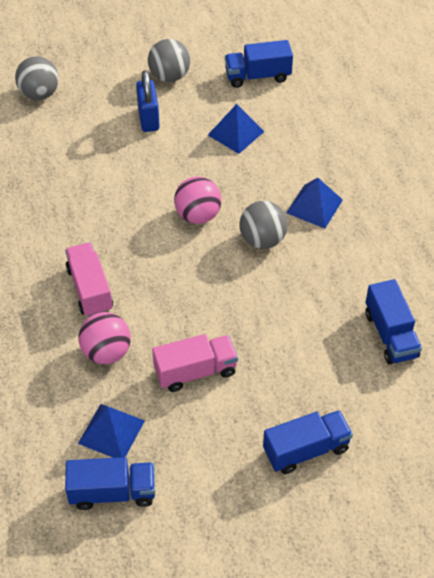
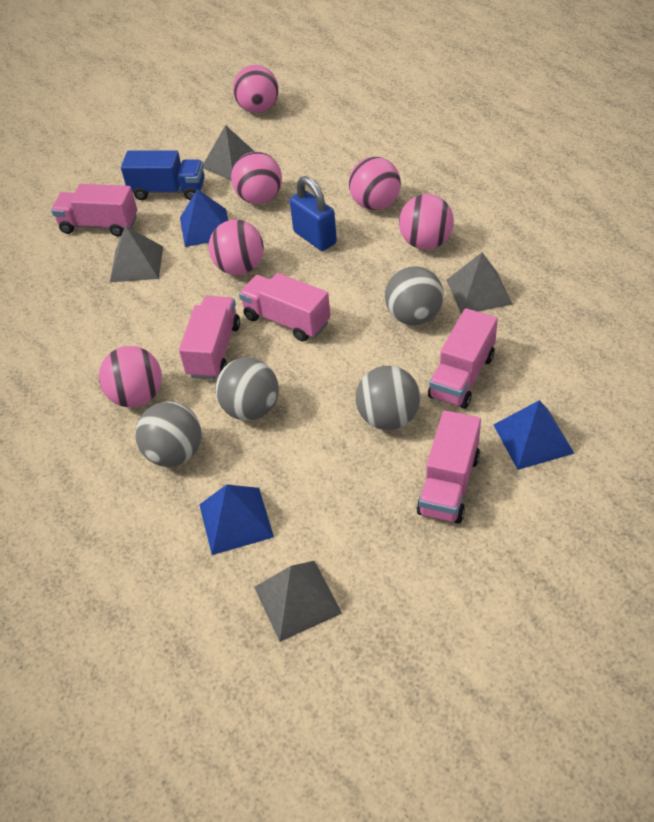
blue truck: [65,457,155,510] [225,40,293,88] [263,410,353,474] [365,279,422,364] = 4 -> [121,150,205,200] = 1
grey ball: [15,56,59,100] [148,39,190,82] [239,201,288,249] = 3 -> [135,402,202,467] [215,358,279,421] [356,366,420,430] [385,266,444,325] = 4
grey pyramid: none = 0 -> [110,226,163,282] [203,125,255,180] [254,561,342,642] [447,252,513,314] = 4
pink ball: [79,312,131,364] [174,177,221,224] = 2 -> [99,346,162,408] [209,220,264,275] [231,152,282,204] [233,65,279,113] [349,157,401,210] [399,194,454,250] = 6
pink truck: [65,242,113,317] [152,334,238,392] = 2 -> [51,184,137,236] [179,296,240,380] [239,273,330,342] [416,411,481,524] [428,308,498,409] = 5

